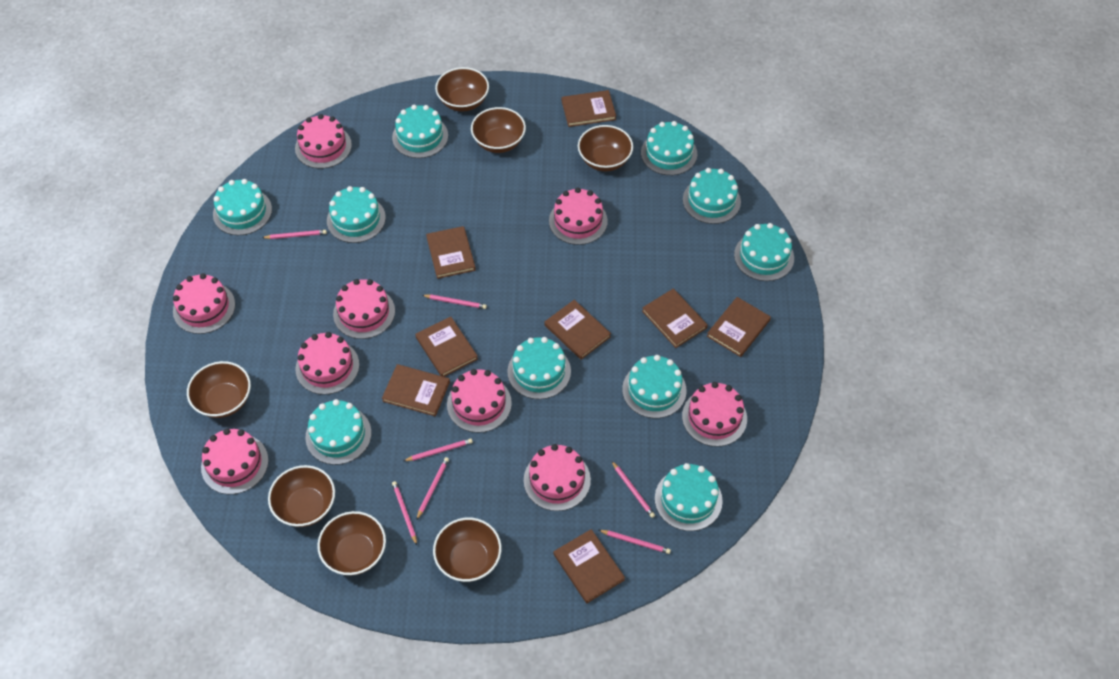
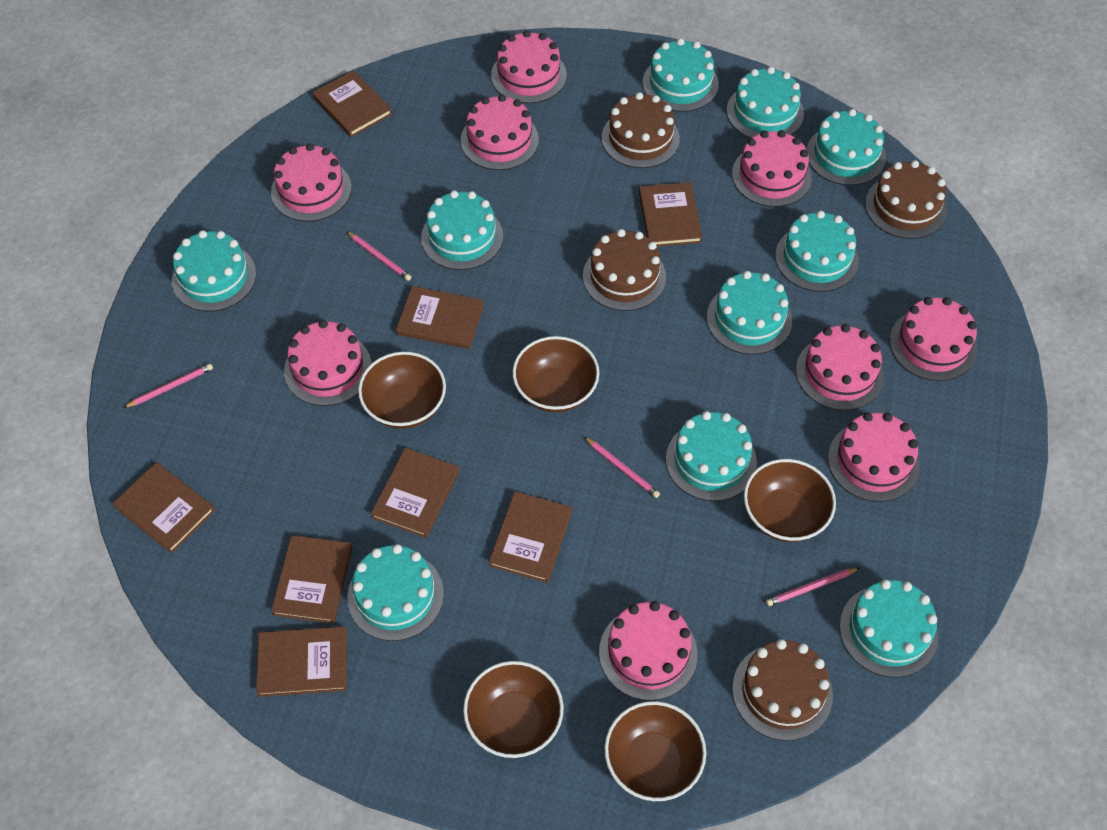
brown bowl: [187,361,251,418] [268,465,335,527] [317,511,386,575] [433,517,502,582] [435,67,489,112] [471,107,526,153] [578,125,633,172] = 7 -> [358,352,446,429] [463,661,564,758] [512,336,599,412] [604,701,706,801] [744,459,836,542] = 5
brown cake: none = 0 -> [583,229,666,311] [602,92,680,168] [732,639,833,741] [865,160,947,239] = 4
pink pencil: [262,230,327,239] [392,481,417,545] [403,438,473,461] [416,457,449,520] [422,295,487,309] [599,530,671,554] [612,461,655,518] = 7 -> [123,363,213,408] [346,231,411,281] [584,437,660,498] [766,568,859,606] = 4

